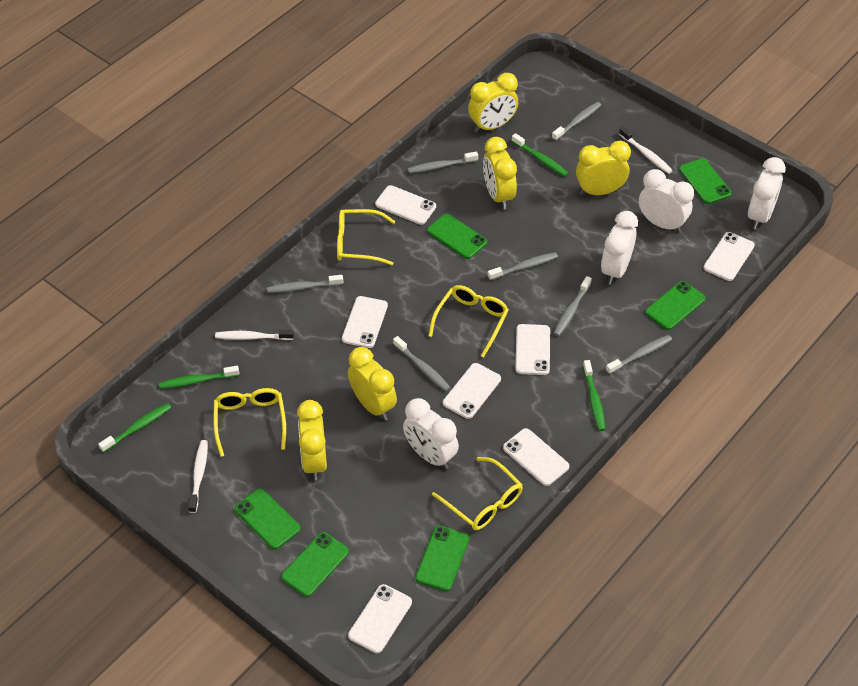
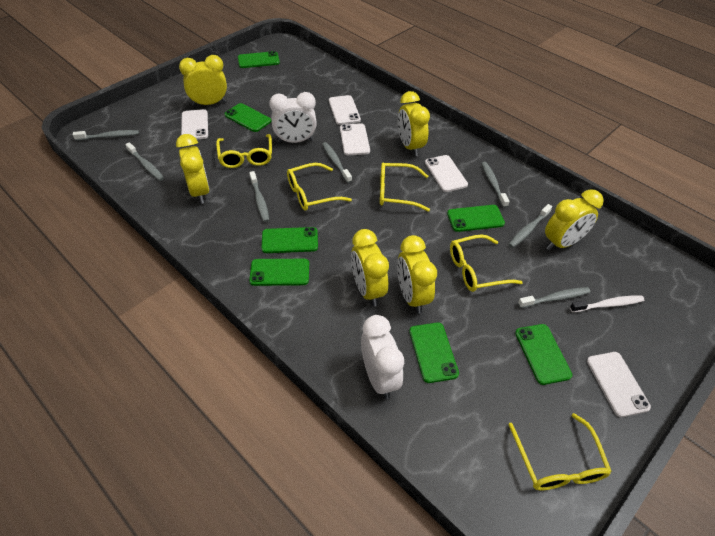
green phone: [235,488,301,549] [281,532,349,597] [415,526,470,591] [427,214,487,259] [645,281,706,330] [679,158,732,204] = 6 -> [224,103,272,132] [238,51,280,68] [249,259,309,286] [262,227,318,253] [409,323,459,383] [447,205,505,232] [515,324,572,385] = 7
green toothbrush: [98,403,171,453] [159,366,239,389] [512,133,569,177] [583,360,606,431] = 4 -> none = 0
white clock: [403,398,459,469] [601,211,638,285] [639,169,694,233] [748,157,786,230] = 4 -> [269,92,317,143] [361,315,404,399] = 2
white phone: [342,296,388,348] [348,584,412,653] [375,185,436,225] [443,363,501,419] [503,428,569,486] [515,324,550,375] [703,232,755,281] = 7 -> [181,109,208,139] [329,95,361,125] [340,123,370,155] [425,155,468,192] [587,352,651,417] = 5
white toothbrush: [188,440,208,513] [215,329,294,340] [619,127,673,174] = 3 -> [570,295,644,312] = 1
yellow clock: [297,400,327,481] [348,347,397,420] [468,73,518,133] [483,137,517,210] [576,141,631,196] = 5 -> [176,134,210,204] [179,55,227,106] [351,229,389,306] [397,235,437,314] [398,91,430,156] [545,190,604,251] = 6
yellow glasses: [214,388,286,457] [337,209,395,265] [428,285,509,358] [432,457,523,530] = 4 -> [216,134,272,168] [287,163,352,211] [380,162,430,212] [450,234,523,292] [508,413,612,490] = 5

